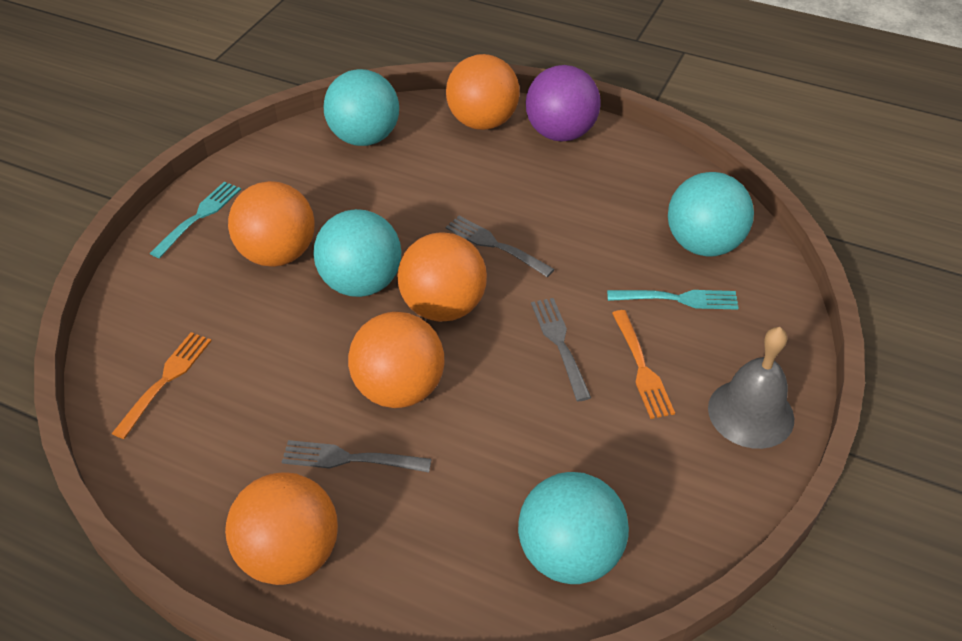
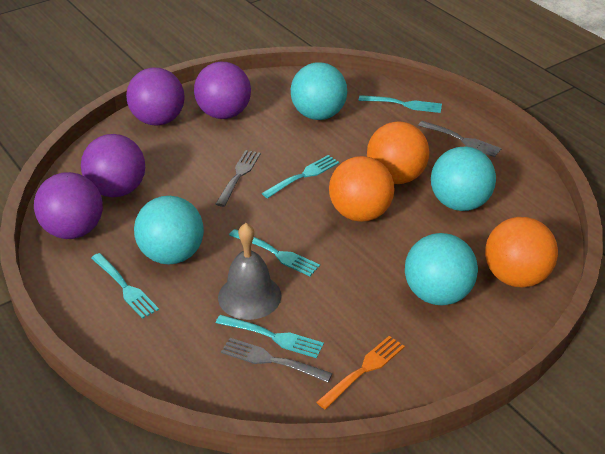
orange ball: [225,472,338,585] [228,181,315,267] [348,312,445,408] [397,232,487,322] [446,54,520,130] = 5 -> [329,156,395,222] [367,122,429,184] [485,217,558,288] = 3
orange fork: [111,332,212,439] [612,310,675,419] = 2 -> [316,336,405,410] = 1
purple ball: [526,65,601,141] = 1 -> [34,172,103,239] [81,134,145,197] [126,68,185,126] [194,62,251,119] = 4
turquoise fork: [150,182,241,258] [607,290,739,310] = 2 -> [91,253,159,319] [216,315,324,358] [229,229,320,276] [262,155,339,198] [358,95,442,113] = 5

